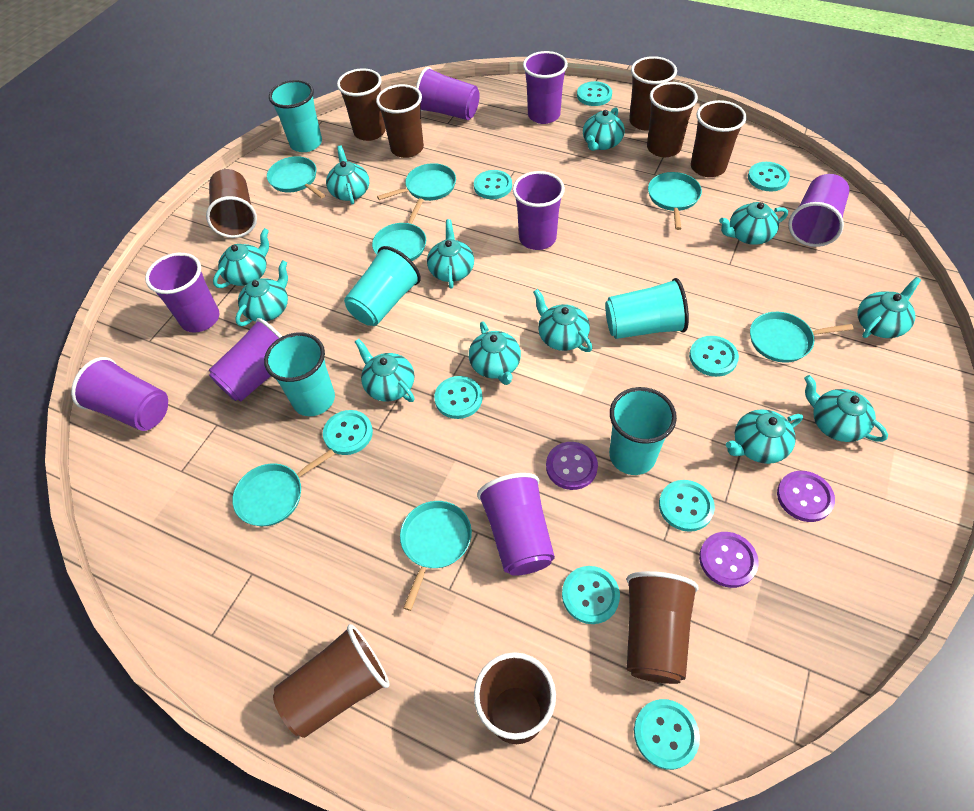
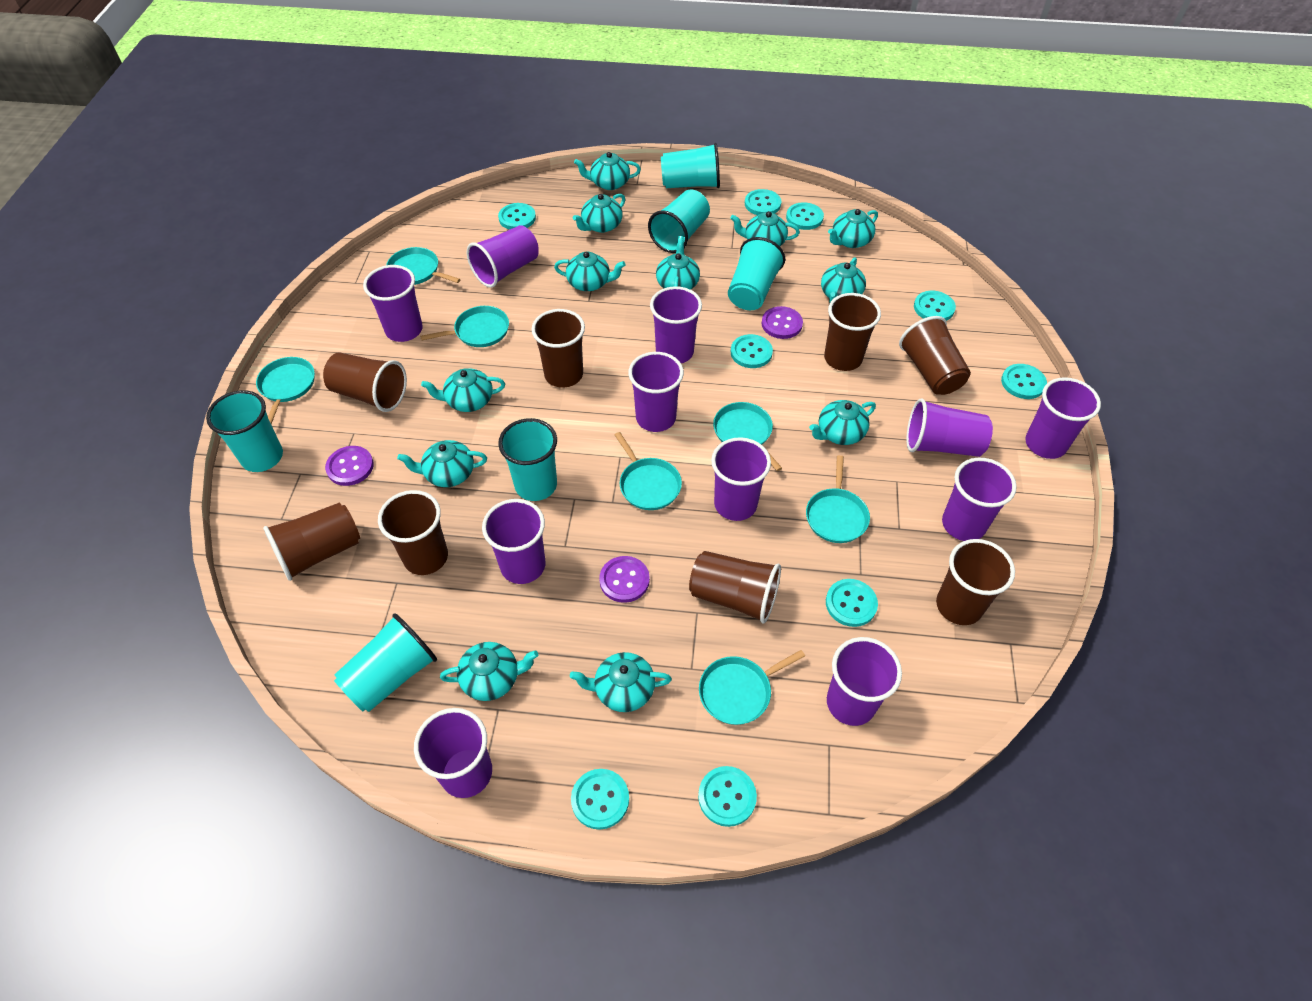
brown cup: [206,169,257,238] [273,624,390,738] [337,68,386,141] [376,84,424,158] [474,652,556,744] [626,571,699,684] [629,56,677,130] [647,82,698,157] [691,100,746,177] = 9 -> [263,503,360,581] [323,352,407,412] [378,490,448,575] [531,309,585,388] [689,551,781,624] [824,293,881,371] [899,316,971,395] [936,539,1015,625] = 8
purple cup: [71,357,168,431] [145,253,219,333] [209,318,282,401] [416,67,480,120] [477,473,555,576] [512,171,565,250] [523,51,568,124] [788,174,849,247] = 8 -> [363,265,423,342] [414,708,492,798] [467,225,539,288] [482,499,546,584] [628,352,684,432] [650,286,702,363] [711,437,771,521] [827,637,902,726] [906,398,993,457] [942,457,1017,541] [1025,377,1101,459] = 11
turquoise cup: [264,332,335,416] [269,80,322,152] [344,246,421,326] [605,278,689,339] [609,387,677,475] = 5 -> [206,390,283,472] [334,613,437,712] [498,418,557,501] [648,189,710,253] [661,143,720,188] [728,237,785,310] = 6

